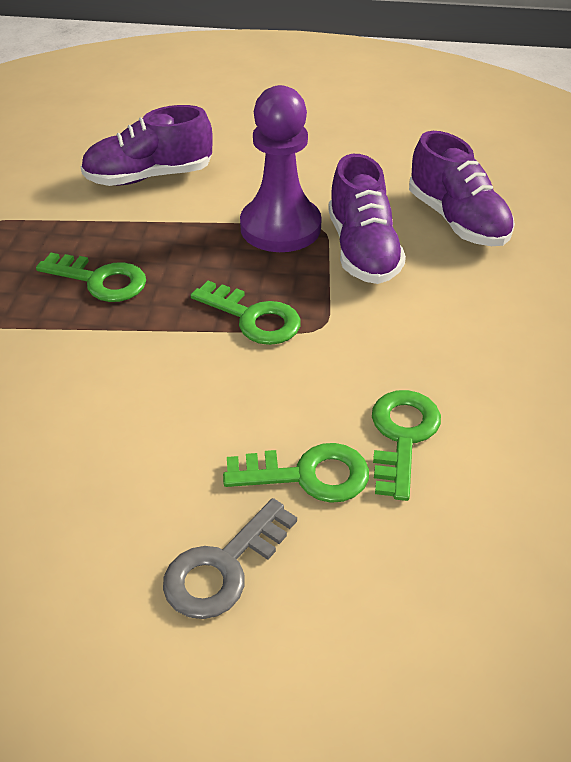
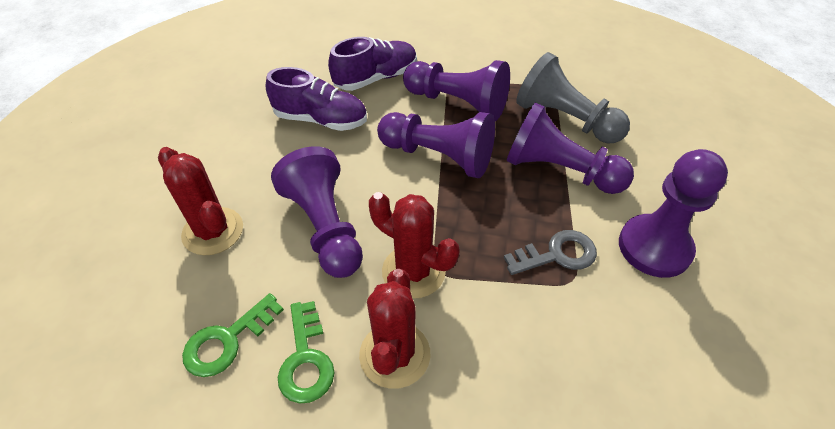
green key: [36,253,146,302] [191,281,301,345] [223,443,369,503] [372,390,441,501] = 4 -> [182,293,284,377] [278,301,335,403] = 2
grey pawn: none = 0 -> [516,52,630,144] = 1
purple pawn: [240,85,322,252] = 1 -> [271,146,363,278] [377,112,495,178] [403,60,510,121] [507,103,634,194] [619,149,728,278] = 5
purple shoe: [81,105,212,186] [328,154,406,284] [409,131,515,246] = 3 -> [266,67,367,131] [328,37,417,91] = 2
red cactus: none = 0 -> [158,147,243,255] [359,269,430,389] [369,192,460,299] = 3

